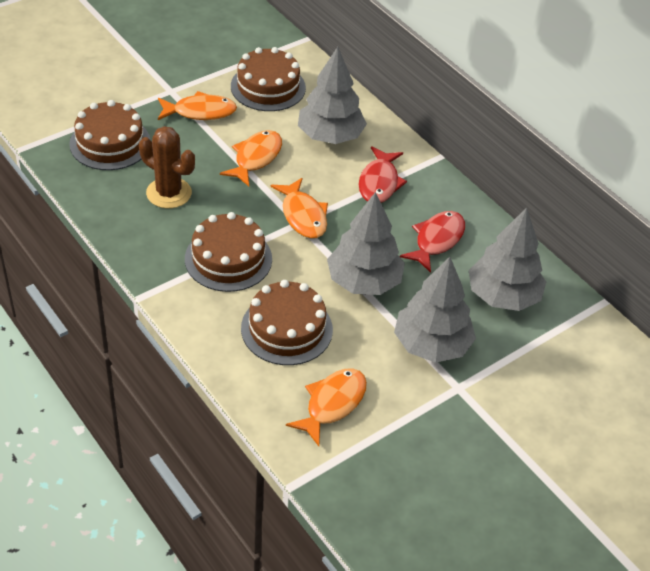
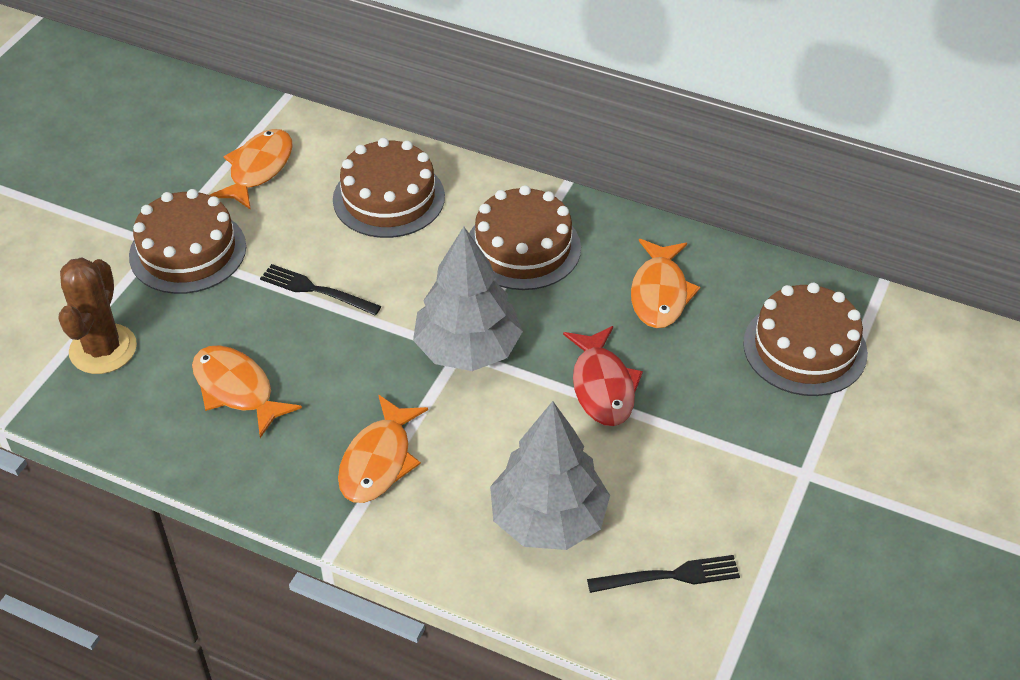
black fork: none = 0 -> [260,264,381,316] [587,555,740,593] = 2
grey tree: [298,47,367,144] [327,192,405,295] [394,257,476,363] [469,207,546,311] = 4 -> [413,227,523,371] [490,401,610,550] = 2
red fish: [359,146,407,203] [400,211,465,273] = 2 -> [563,326,643,426] = 1

